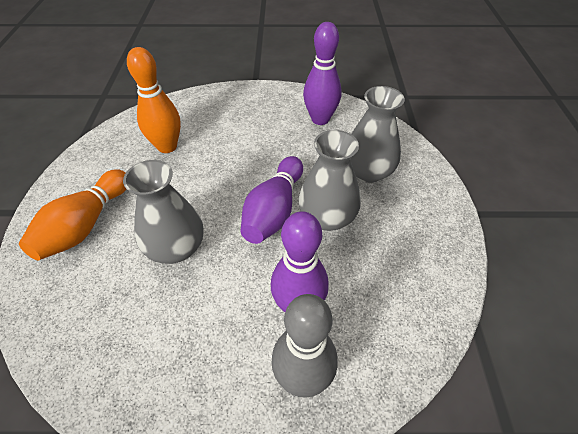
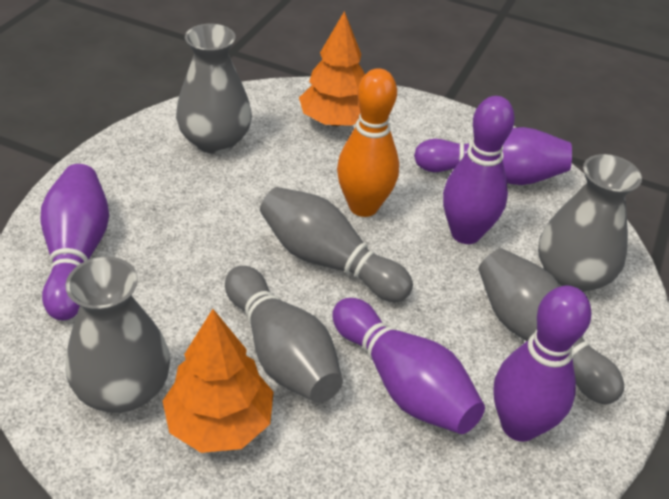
grey bowling pin: [271,294,338,398] = 1 -> [225,266,343,403] [260,187,413,302] [478,248,624,404] = 3
orange bowling pin: [19,169,126,261] [127,47,181,153] = 2 -> [337,68,399,217] = 1
orange tree: none = 0 -> [163,309,274,453] [299,11,365,126] = 2
purple bowling pin: [241,156,303,244] [271,211,329,312] [303,22,342,125] = 3 -> [40,164,109,320] [332,298,485,434] [414,127,572,185] [443,96,515,244] [493,285,592,442] = 5

